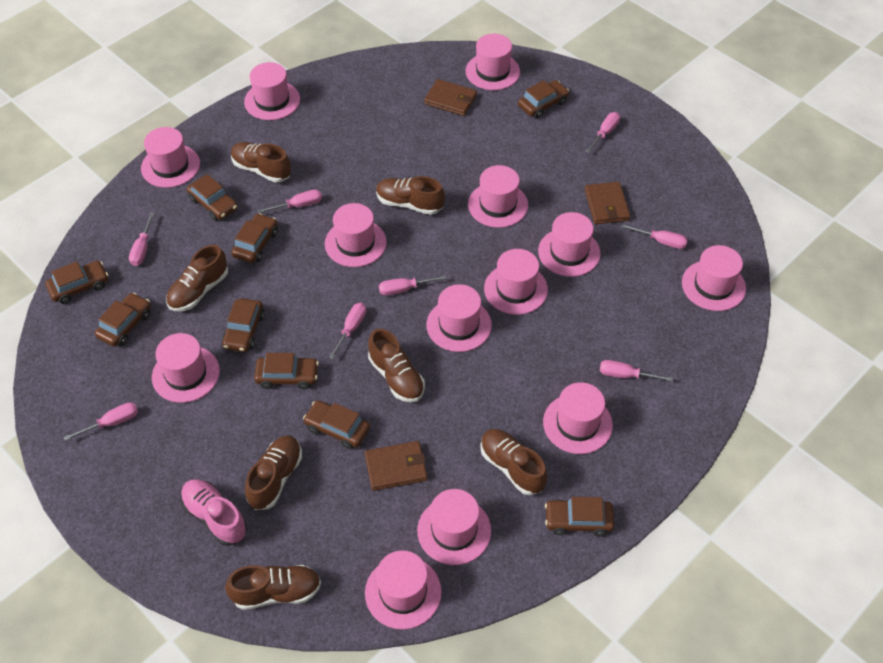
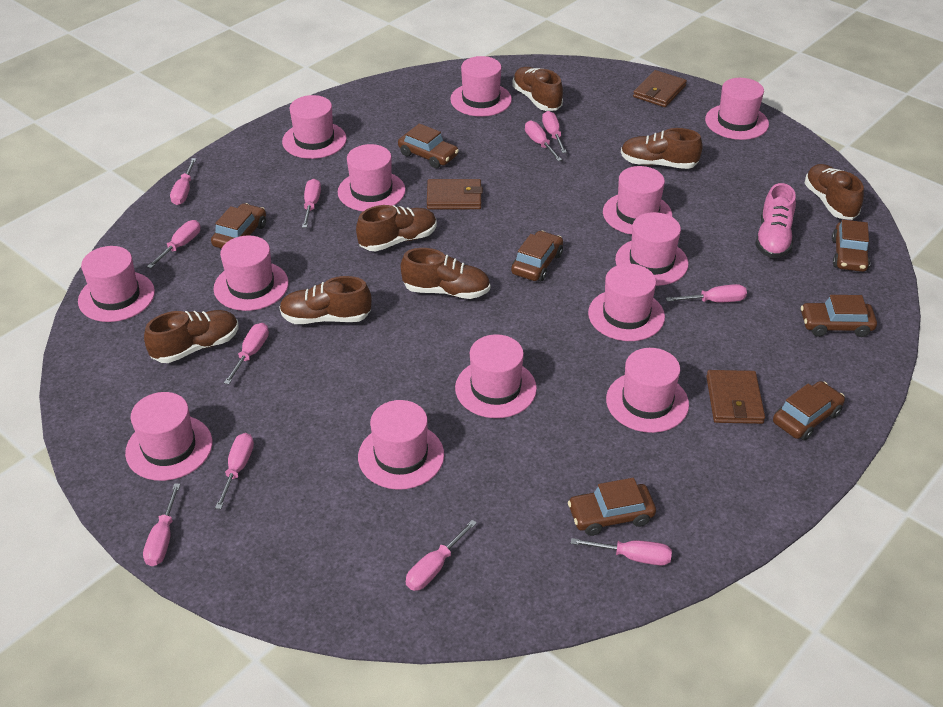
brown car: [45,260,108,304] [95,293,151,347] [187,174,238,221] [222,298,265,352] [231,213,278,263] [254,353,319,389] [303,400,370,449] [518,80,569,118] [545,497,614,536] = 9 -> [211,203,266,249] [398,123,459,168] [511,231,563,281] [568,478,656,536] [773,381,845,441] [801,295,877,337] [832,220,870,272] = 7
pink screwdriver: [64,402,138,441] [129,213,155,266] [258,190,322,213] [329,303,366,359] [379,275,447,296] [586,112,620,153] [600,360,673,381] [621,224,688,249] = 8 -> [143,483,181,566] [147,220,200,268] [170,158,196,205] [215,433,254,509] [224,323,269,385] [302,179,321,228] [406,520,477,591] [525,120,562,161] [542,111,567,153] [571,538,672,566] [666,284,747,302] = 11

